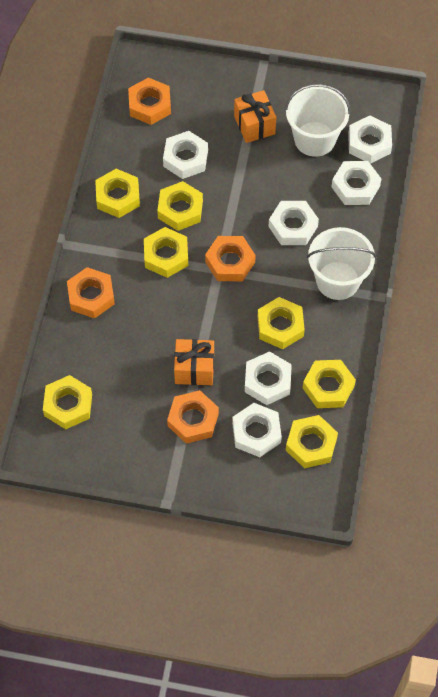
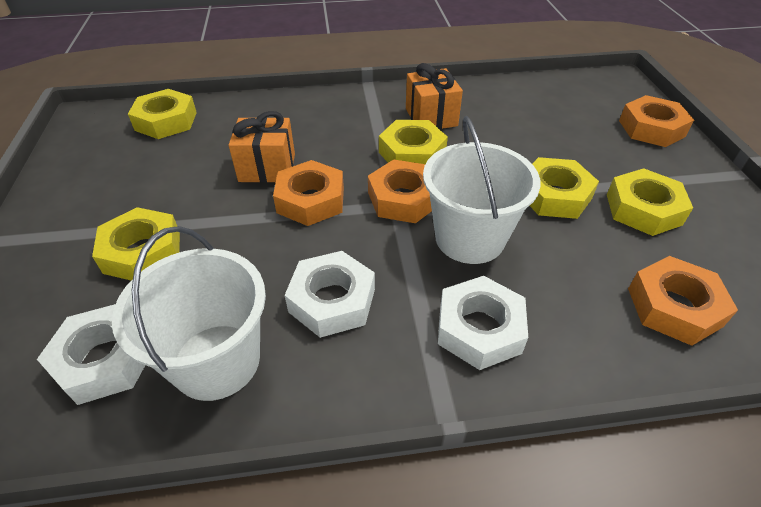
white nut: [163,131,208,179] [232,403,282,457] [245,351,292,405] [269,201,319,245] [332,161,381,205] [348,116,392,164] = 6 -> [37,304,145,405] [285,251,375,338] [438,276,528,370] = 3
yellow nut: [43,375,92,429] [95,169,140,218] [144,227,188,278] [157,181,203,231] [258,297,305,349] [286,415,338,468] [303,360,356,408] = 7 -> [92,207,180,280] [128,89,197,139] [379,120,448,164] [530,157,599,219] [607,168,693,236] = 5

